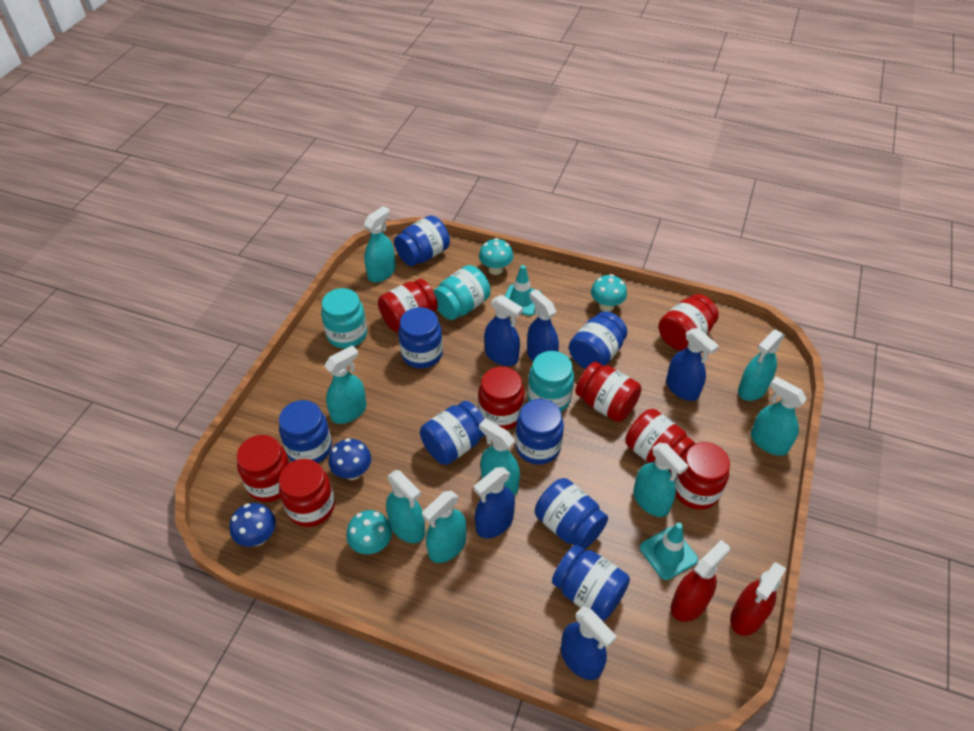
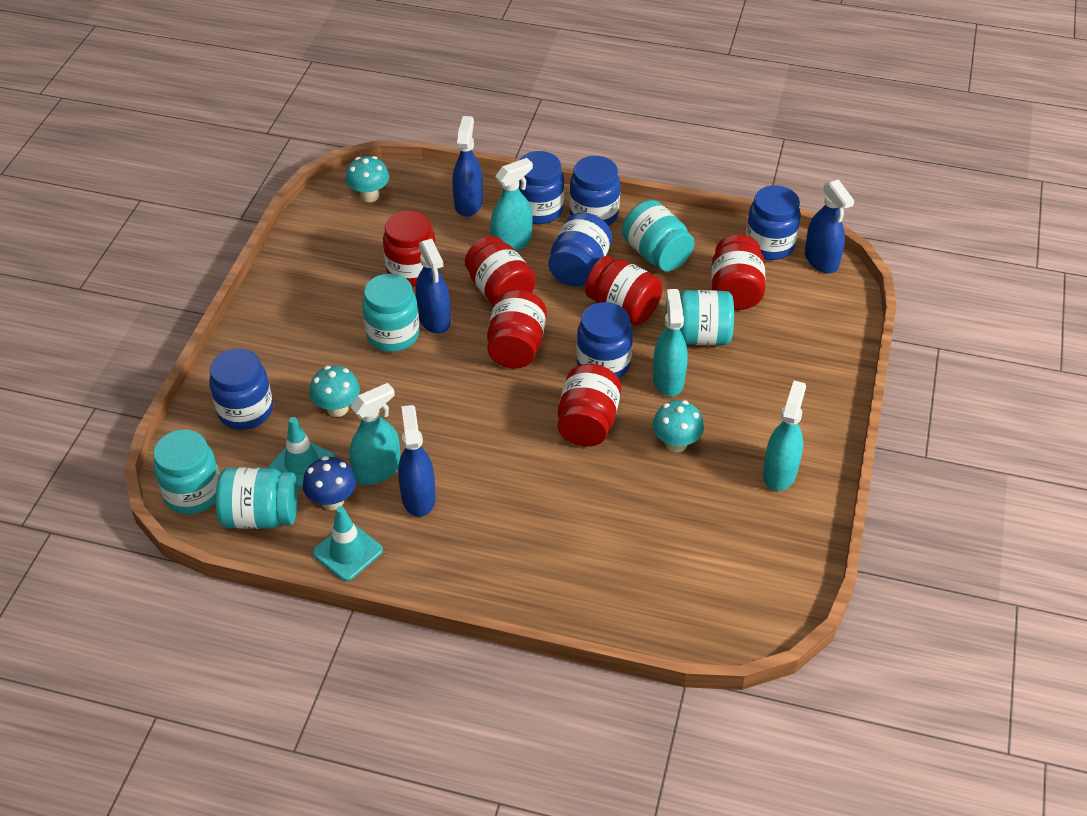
blue jar: [279,400,332,463] [394,215,450,266] [398,307,443,369] [420,401,485,465] [515,399,564,464] [535,478,608,549] [552,544,630,621] [569,311,627,369] = 8 -> [209,349,273,430] [519,151,564,224] [549,212,612,286] [569,156,620,226] [576,302,633,378] [746,185,801,260] = 6
blue mushroom: [229,503,276,547] [328,438,371,480] = 2 -> [303,456,356,510] = 1
blue spray bottle: [474,467,515,539] [484,295,523,366] [527,289,559,362] [561,606,617,680] [666,328,719,401] = 5 -> [398,405,436,517] [415,239,451,334] [452,116,483,217] [805,179,854,273] = 4
red jar: [237,435,290,502] [279,459,335,527] [378,279,438,333] [478,367,524,430] [575,362,642,422] [625,409,695,475] [659,294,719,351] [674,442,730,510] = 8 -> [383,211,436,286] [465,236,536,306] [487,290,547,369] [557,364,621,447] [585,256,663,325] [711,234,766,310] = 6
red spray bottle: [671,540,730,622] [730,562,786,636] = 2 -> none = 0
turquoise jar: [321,288,367,349] [434,265,490,320] [528,351,574,412] = 3 -> [153,430,220,514] [216,467,298,529] [362,274,419,352] [622,200,694,271] [665,290,734,345] = 5
turquoise spray bottle: [324,345,367,424] [364,206,396,283] [386,470,425,543] [422,491,466,563] [479,419,520,495] [633,443,688,517] [738,329,785,401] [751,377,807,456] = 8 -> [350,383,400,485] [490,158,533,251] [653,289,688,397] [763,381,806,491] = 4

